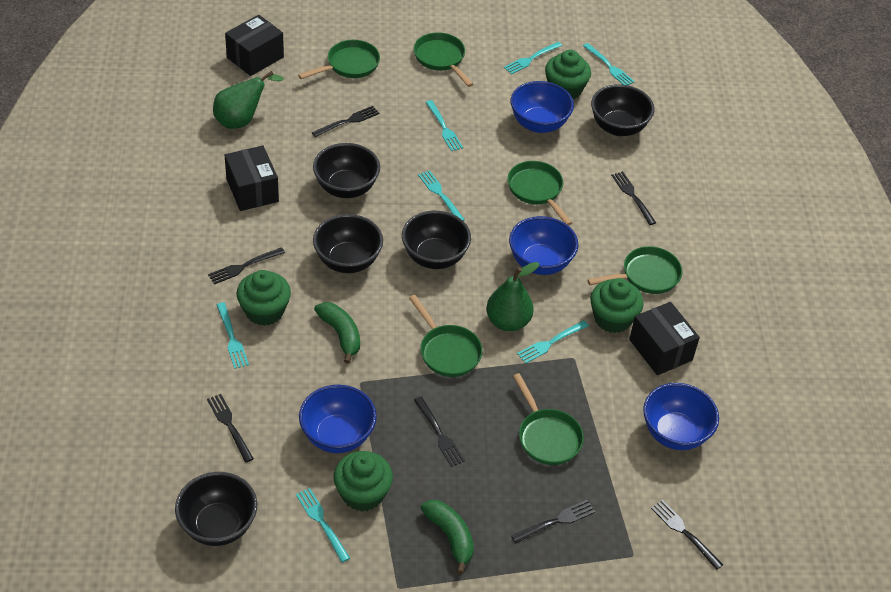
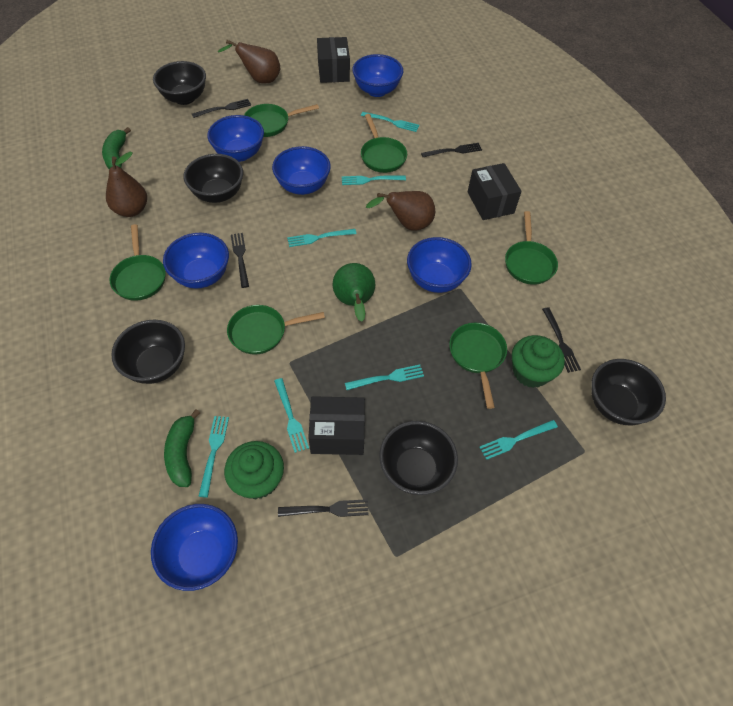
black fork: [207,394,254,463] [208,247,285,285] [312,106,379,137] [414,397,465,467] [511,500,595,543] [611,171,656,225] [651,500,723,570] = 7 -> [192,99,251,118] [231,233,249,288] [278,499,369,517] [421,143,482,157] [542,307,581,373] = 5
blue bowl: [299,385,377,453] [509,216,578,275] [511,81,574,133] [643,383,719,450] = 4 -> [151,504,238,591] [163,233,229,288] [207,115,264,162] [272,146,331,195] [352,54,403,97] [407,237,472,293] = 6
brown pear: none = 0 -> [106,152,147,217] [218,40,280,84] [366,191,435,231] = 3
green cupcake: [236,270,291,326] [333,451,393,511] [545,50,591,99] [590,278,644,333] = 4 -> [224,441,284,499] [512,335,565,388] = 2
green pear: [213,71,284,129] [486,262,539,331] = 2 -> [333,263,375,322] = 1

